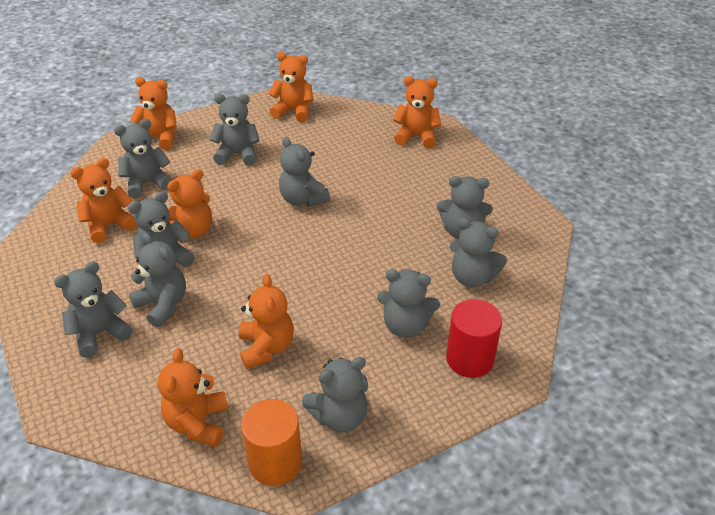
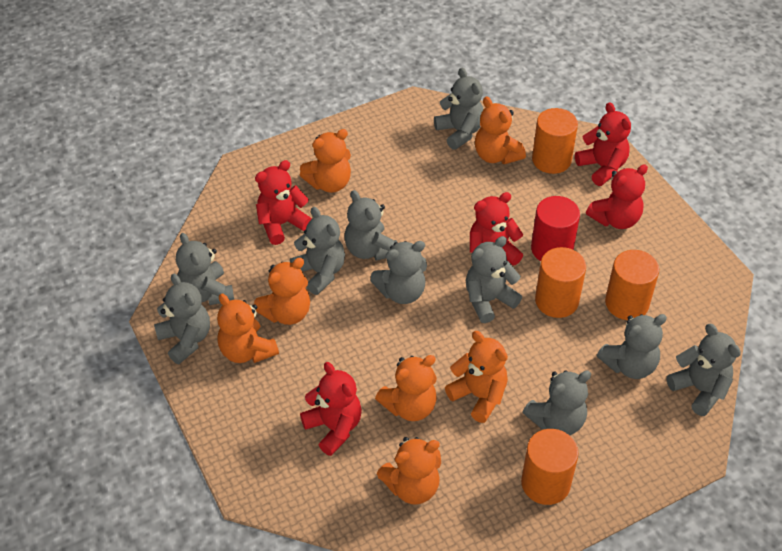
orange cylinder: [241,399,302,486] = 1 -> [521,429,579,505] [532,108,578,174] [535,247,586,318] [605,250,659,320] = 4
red teddy bear: none = 0 -> [255,160,312,245] [300,362,362,456] [470,192,523,265] [575,102,631,186] [586,164,648,229] = 5

